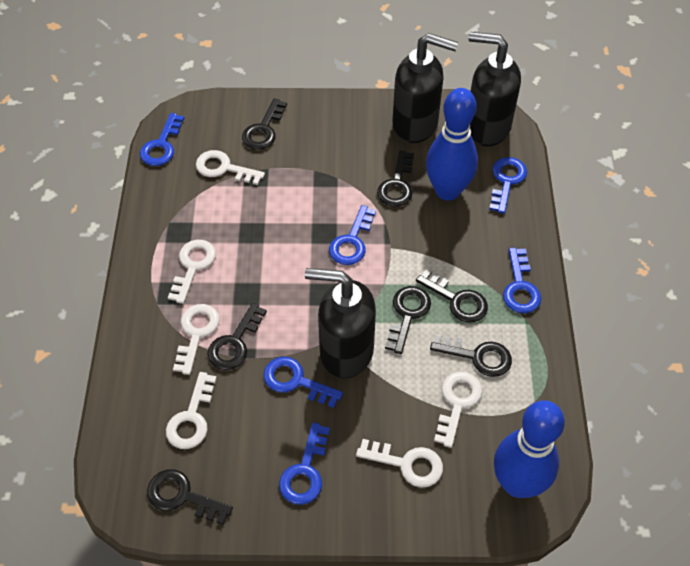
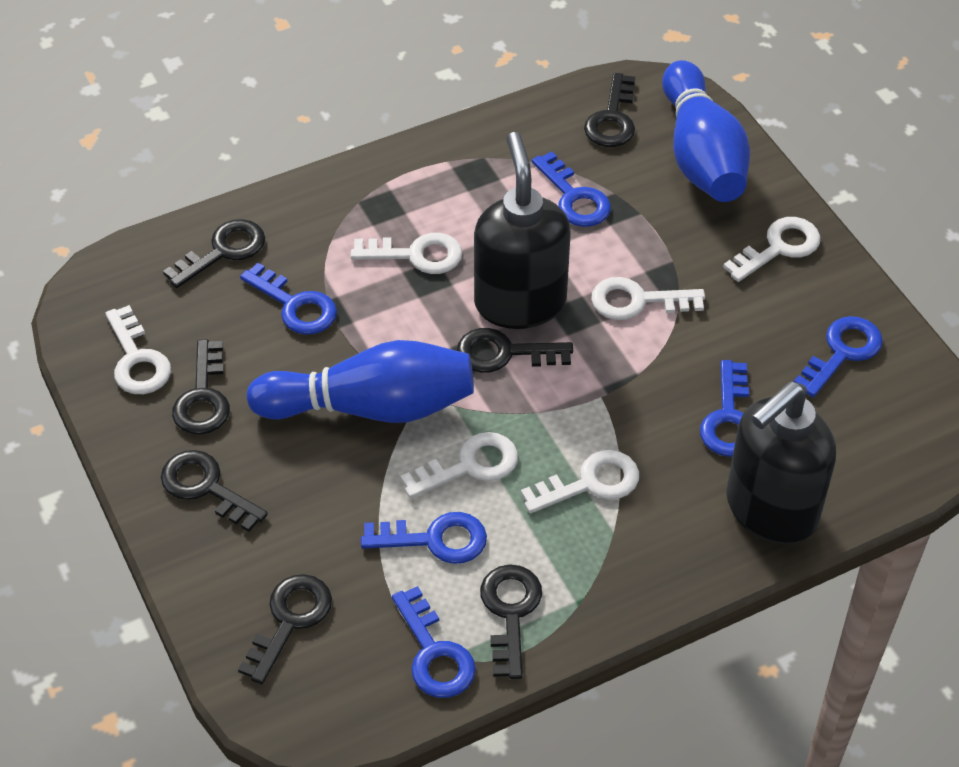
black soap dispenser: [305,268,376,379] [392,33,458,143] [468,32,521,146] = 3 -> [474,132,571,329] [726,381,836,544] = 2

